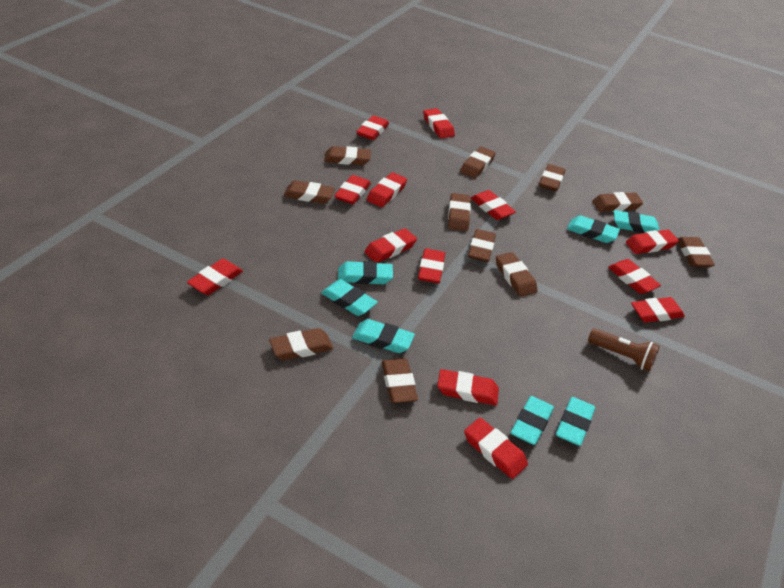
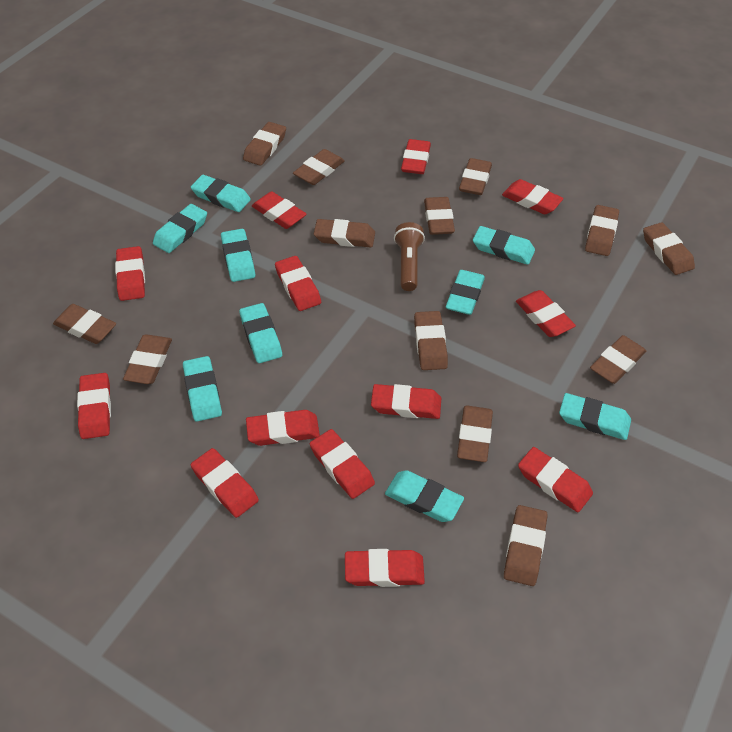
brown eraser: [269,328,333,360] [283,180,335,204] [324,146,371,165] [382,358,418,403] [448,193,471,231] [460,146,496,178] [468,229,496,262] [496,252,538,297] [539,164,565,191] [592,192,643,212] [677,237,715,267] = 11 -> [53,304,116,344] [123,335,172,384] [243,122,286,166] [293,149,345,185] [314,219,375,248] [414,311,448,370] [424,197,455,235] [457,405,493,462] [459,158,492,195] [504,505,548,586] [585,205,619,256] [590,335,646,384] [643,222,695,275] = 13
turquoise eraser: [321,279,378,316] [338,261,393,284] [352,319,415,353] [511,396,554,445] [556,397,595,446] [567,215,620,243] [614,210,659,233] = 7 -> [153,204,207,253] [183,356,222,422] [191,175,251,212] [221,229,255,282] [239,303,282,363] [385,470,464,522] [446,270,485,315] [473,226,535,265] [559,393,631,440] = 9

